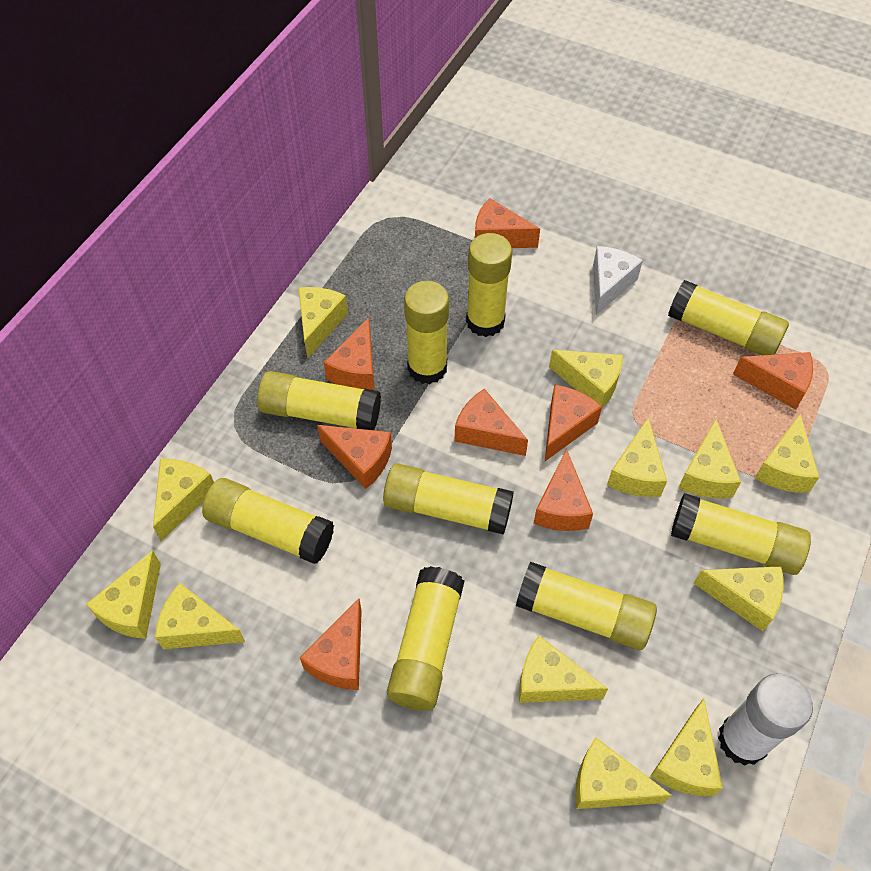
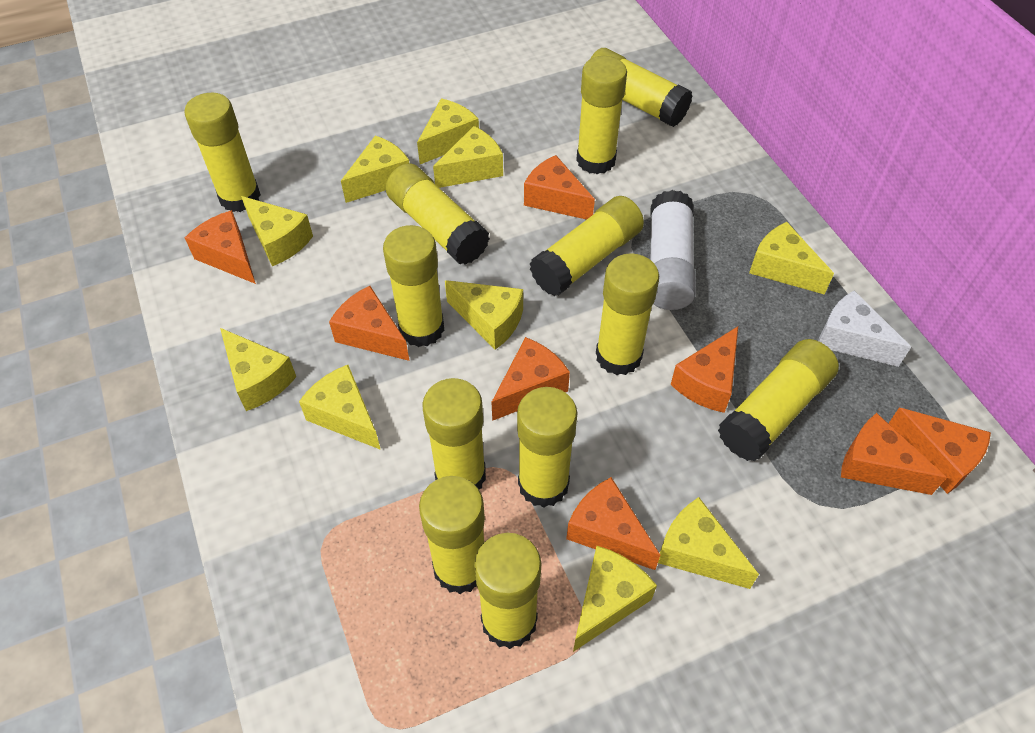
yellow cheese: [86,550,161,639] [153,459,214,541] [155,583,245,649] [298,287,348,358] [519,635,608,703] [549,350,623,408] [575,737,672,809] [607,417,667,497] [651,698,723,796] [678,419,741,498] [693,566,784,631] [755,414,819,493] = 12 -> [220,328,296,411] [241,196,313,266] [299,365,381,450] [341,136,409,203] [417,98,479,164] [433,126,503,188] [445,280,523,350] [573,546,657,652] [658,497,759,589] [749,222,834,295] = 10
yellow glue stick: [202,478,334,564] [257,371,381,430] [383,463,514,535] [387,566,465,711] [404,281,449,384] [466,233,512,337] [516,562,657,650] [668,280,789,355] [671,493,811,575] = 9 -> [184,93,261,212] [383,225,444,347] [386,163,490,265] [419,476,485,594] [422,378,486,489] [474,533,541,649] [517,387,578,508] [530,196,644,296] [576,56,627,174] [590,48,693,127] [596,253,659,375] [718,339,839,461] = 12

